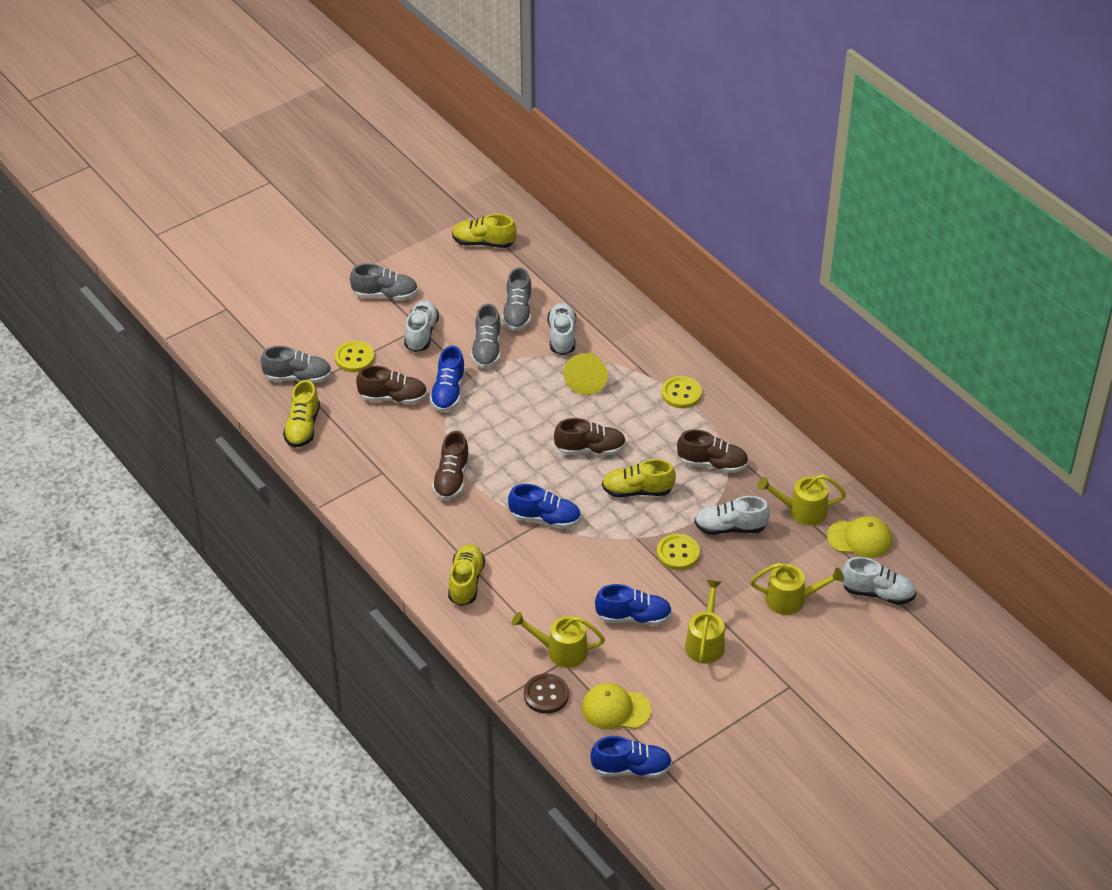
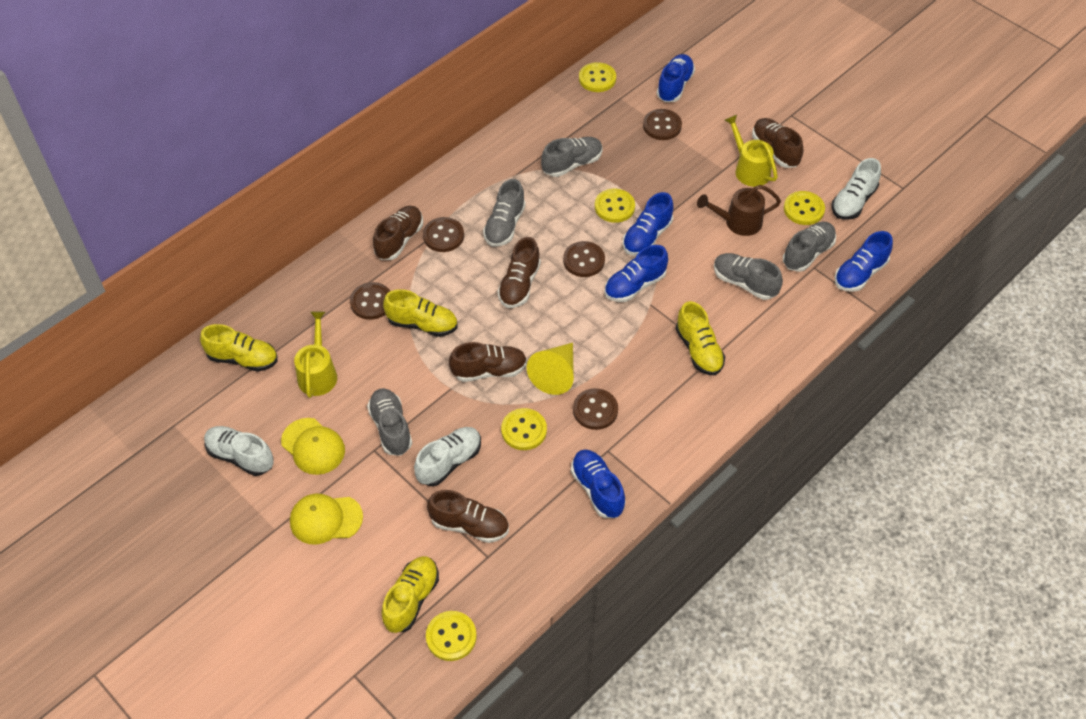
blue shoe: [430,346,465,412] [508,484,581,528] [590,736,672,778] [595,584,672,625] = 4 -> [571,449,626,518] [604,245,668,302] [623,192,673,256] [657,54,695,102] [834,231,893,292] = 5
brown button: [524,674,569,714] = 1 -> [350,282,390,320] [423,217,464,252] [563,241,605,277] [573,388,618,430] [643,109,682,140] = 5
brown shoe: [356,366,427,404] [432,431,470,500] [554,418,626,455] [677,430,749,473] = 4 -> [373,206,423,260] [427,490,509,543] [449,342,527,382] [498,237,541,308] [752,118,803,168] = 5
brown watering can: none = 0 -> [697,185,781,236] = 1
grey shoe: [261,346,332,383] [350,263,418,300] [471,303,501,368] [502,267,532,331] = 4 -> [367,388,412,456] [483,179,526,247] [541,137,603,177] [714,253,783,300] [783,222,836,272] = 5
white shoe: [404,300,439,352] [548,303,576,355] [694,496,770,535] [842,557,916,605] = 4 -> [204,426,274,476] [414,427,481,486] [832,158,881,220] = 3
yellow button: [335,341,375,372] [657,534,700,570] [661,376,702,408] = 3 -> [426,611,477,661] [501,408,547,450] [579,62,616,92] [595,189,635,223] [784,191,825,225] = 5
yellow watering can: [511,612,605,668] [685,580,725,664] [750,563,844,615] [757,474,846,525] = 4 -> [294,311,337,398] [725,115,778,187] = 2

